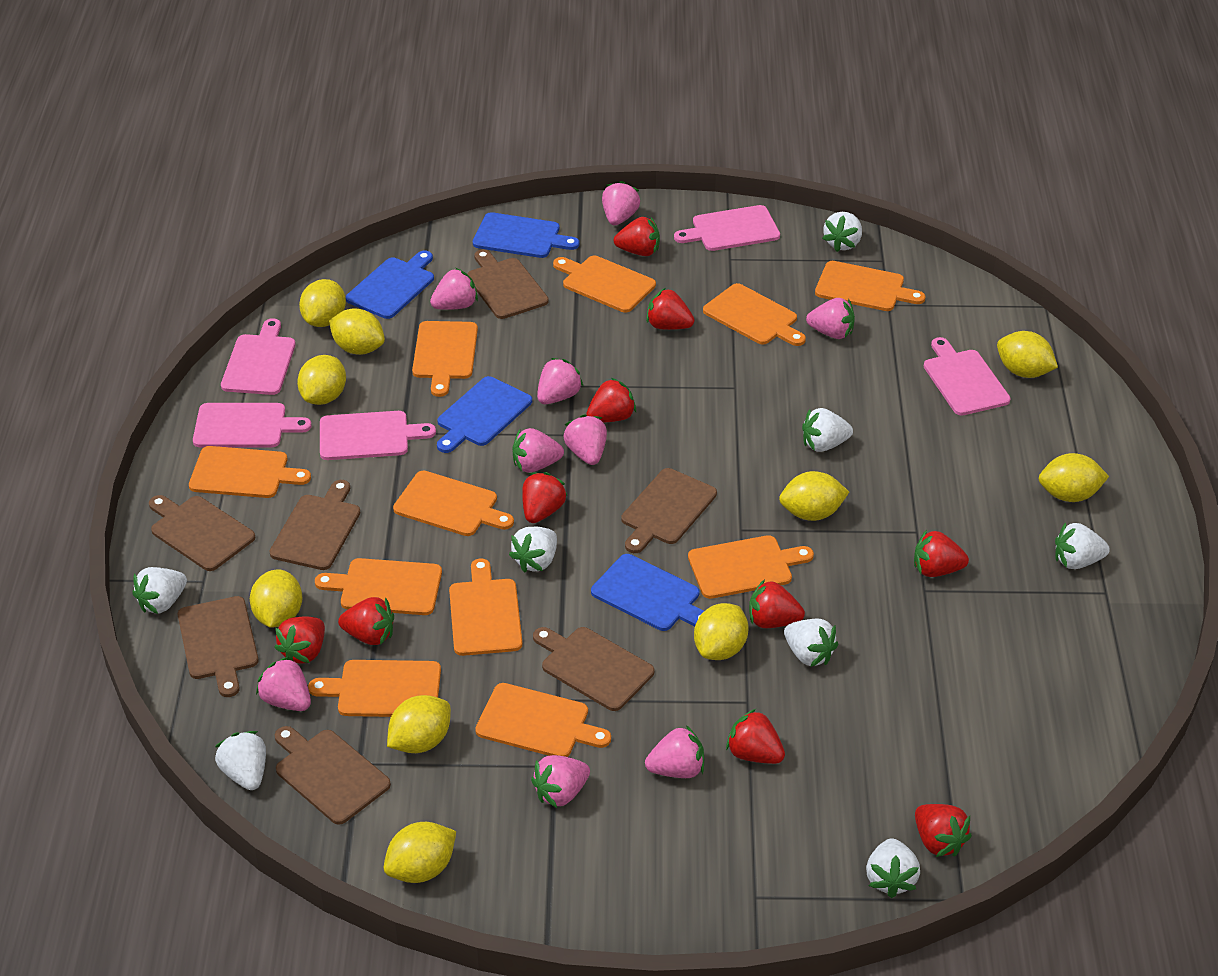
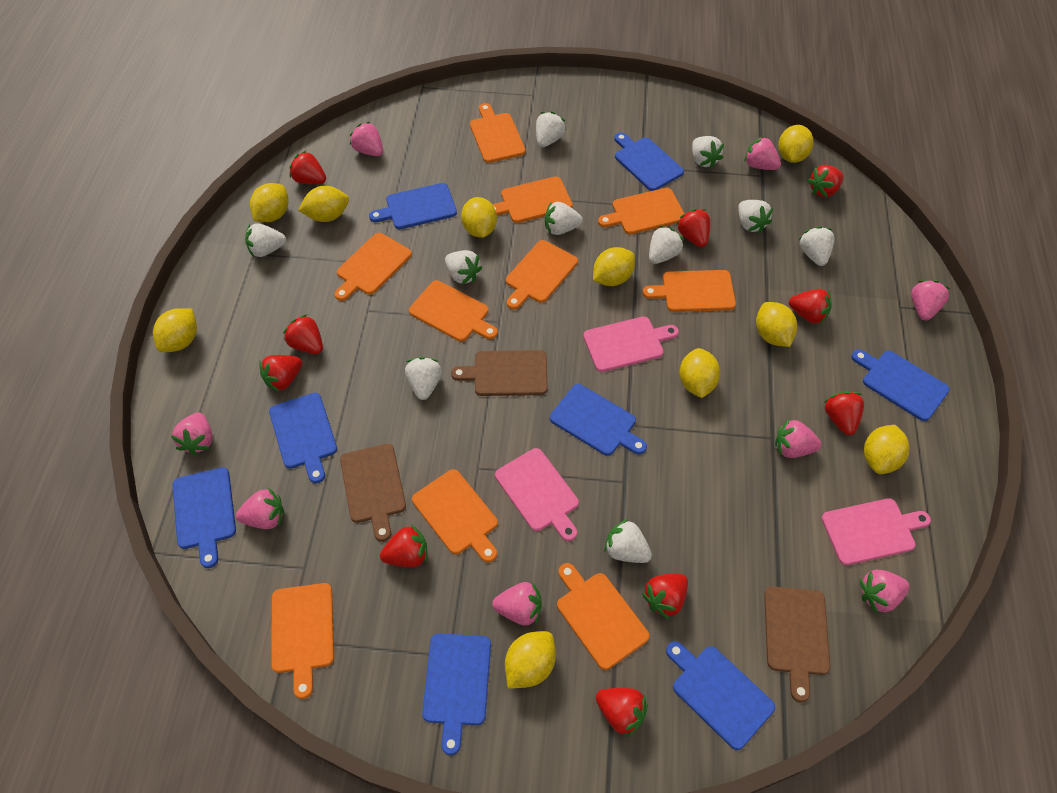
blue cutting board: [346,250,434,319] [437,376,532,453] [473,212,579,258] [591,554,704,631] = 4 -> [172,467,236,568] [269,393,337,484] [369,183,457,229] [422,633,491,755] [550,384,647,456] [614,132,684,191] [666,641,775,750] [851,349,950,421] = 8
brown cutting board: [149,495,255,571] [178,596,259,697] [269,480,361,570] [275,726,391,825] [467,249,549,319] [533,627,654,711] [621,468,717,553] = 7 -> [340,444,406,542] [451,350,548,396] [764,587,830,702] = 3
orange cutting board: [189,446,311,498] [308,660,441,717] [315,558,442,615] [393,471,514,536] [412,321,478,397] [449,558,522,656] [475,683,611,757] [553,256,656,313] [688,535,814,599] [703,283,806,346] [815,261,925,311] = 11 -> [271,583,334,699] [335,233,412,301] [409,280,498,342] [412,469,498,563] [470,103,526,163] [492,176,573,223] [506,240,578,310] [557,563,650,670] [598,188,684,234] [643,270,736,312] = 10
pink cutting board: [193,403,312,447] [221,318,296,395] [320,411,436,460] [674,205,780,251] [924,337,1011,416] = 5 -> [495,448,579,541] [583,316,679,372] [821,498,931,565] = 3
pink strawberry: [256,656,311,711] [430,268,478,310] [513,428,564,472] [531,755,590,808] [537,358,584,404] [564,414,607,465] [602,181,640,225] [645,725,704,778] [806,298,855,339] = 9 -> [171,413,212,455] [236,488,284,529] [350,122,383,156] [492,582,542,626] [744,136,781,170] [775,418,821,458] [860,570,909,614] [911,280,950,320] = 8
white strawberry: [132,567,187,614] [215,731,266,790] [509,527,557,573] [784,618,838,667] [802,408,853,452] [822,212,862,252] [866,838,920,898] [1055,522,1110,569] = 8 -> [245,223,286,257] [405,357,442,400] [445,250,482,285] [536,112,566,147] [545,202,583,235] [604,519,652,563] [649,226,684,264] [692,136,724,168] [738,200,773,233] [799,226,834,266] = 10

